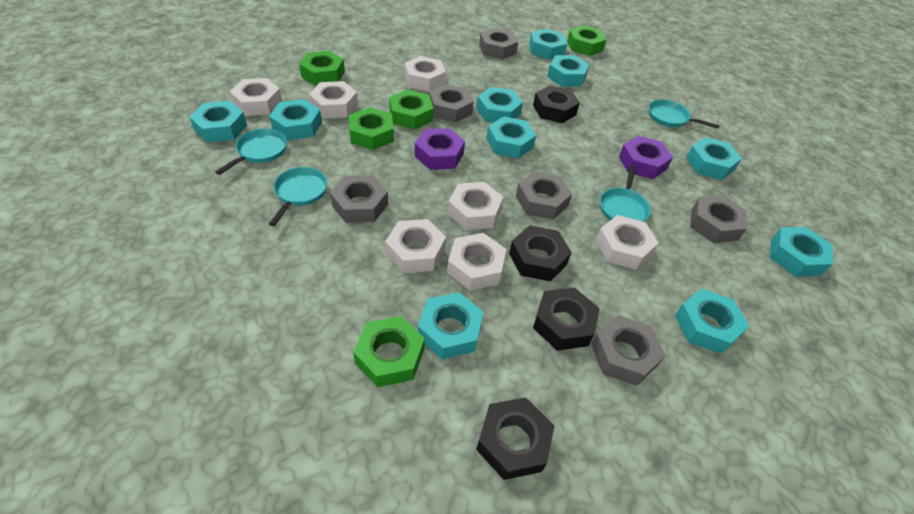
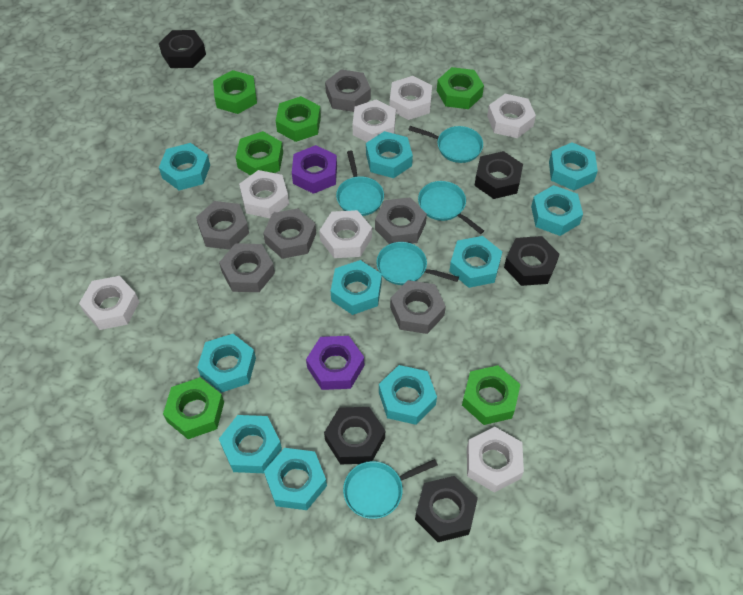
black nut: [476,397,555,480] [509,225,572,281] [533,85,580,123] [533,288,600,351] = 4 -> [159,30,206,68] [324,407,385,464] [415,476,478,542] [474,151,523,199] [504,236,560,286] = 5
green nut: [299,51,345,86] [349,107,394,150] [353,316,425,387] [389,89,434,129] [567,25,607,56] = 5 -> [163,377,224,439] [213,70,257,114] [236,131,283,175] [276,96,321,142] [437,67,484,109] [462,365,520,425] = 6
turquoise pan: [215,129,287,175] [269,167,327,226] [600,166,651,222] [649,99,720,129] = 4 -> [336,150,384,216] [343,459,438,519] [376,242,459,285] [409,126,483,163] [418,181,484,234] = 5

